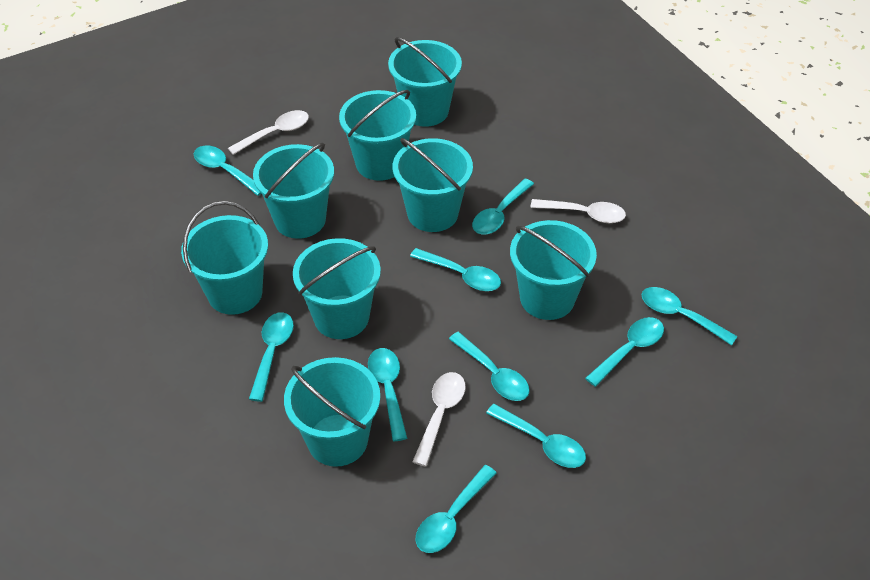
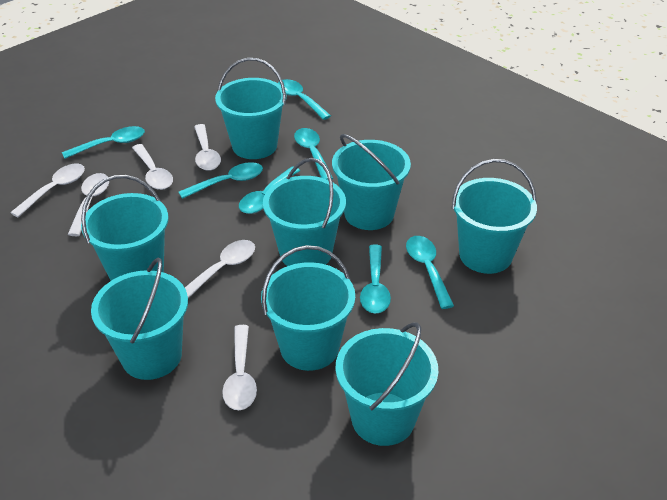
turquoise spoon: [194,145,262,196] [249,312,294,402] [368,348,407,441] [410,248,501,291] [416,465,497,553] [449,332,530,401] [472,179,534,234] [486,404,586,468] [585,317,664,387] [642,287,738,345] = 10 -> [62,126,145,159] [179,162,263,199] [239,166,300,214] [278,79,331,120] [294,128,333,180] [360,245,391,314] [406,236,454,309] = 7
white spoon: [228,110,309,155] [412,372,466,467] [530,199,626,223] = 3 -> [10,164,85,217] [68,173,109,236] [132,144,173,190] [185,240,255,298] [194,124,221,171] [222,325,257,410] = 6

